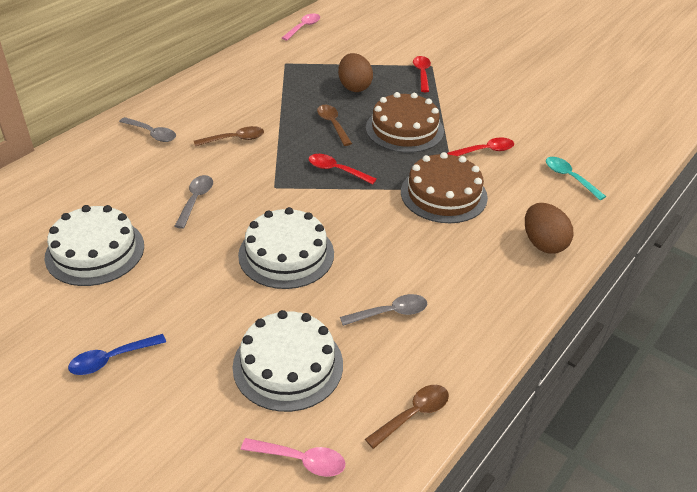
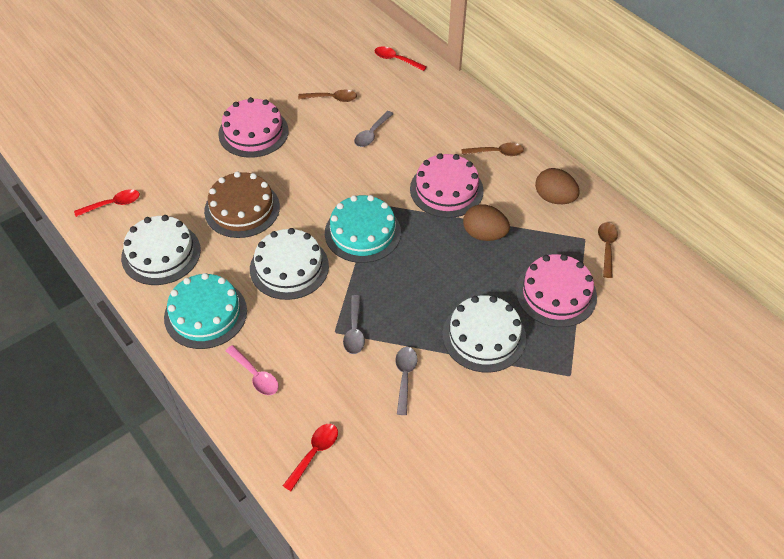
blue spoon: [68,334,166,375] = 1 -> none = 0
brown cake: [366,92,444,153] [401,152,488,223] = 2 -> [204,172,280,238] = 1
pink cake: none = 0 -> [218,97,289,158] [410,153,484,218] [516,254,597,327] = 3
pink spoon: [241,438,345,477] [282,14,320,41] = 2 -> [225,345,279,395] = 1
turquoise cake: none = 0 -> [164,273,247,349] [325,195,401,263] = 2
turquoise spoon: [546,157,606,200] = 1 -> none = 0

